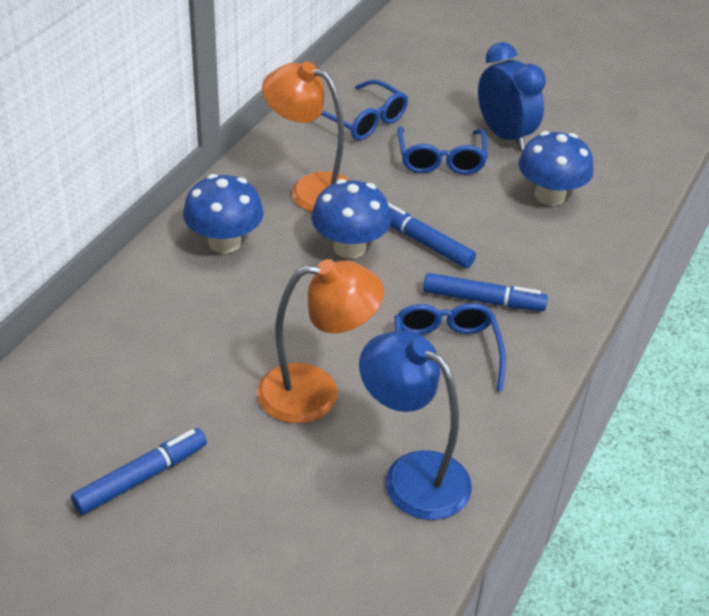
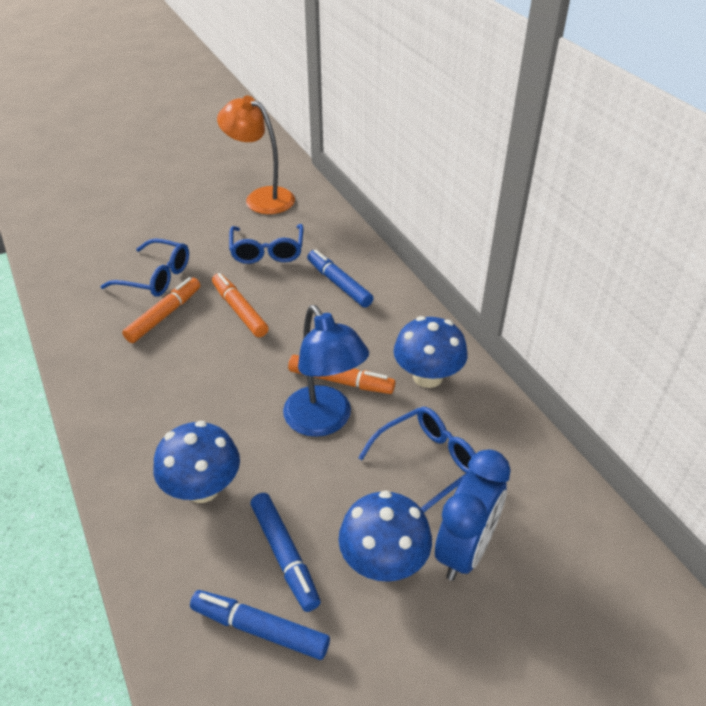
orange lamp: [257,259,384,424] [262,62,350,213] = 2 -> [217,95,295,214] = 1
orange marker: none = 0 -> [122,277,200,343] [212,273,269,337] [288,355,395,394] = 3

